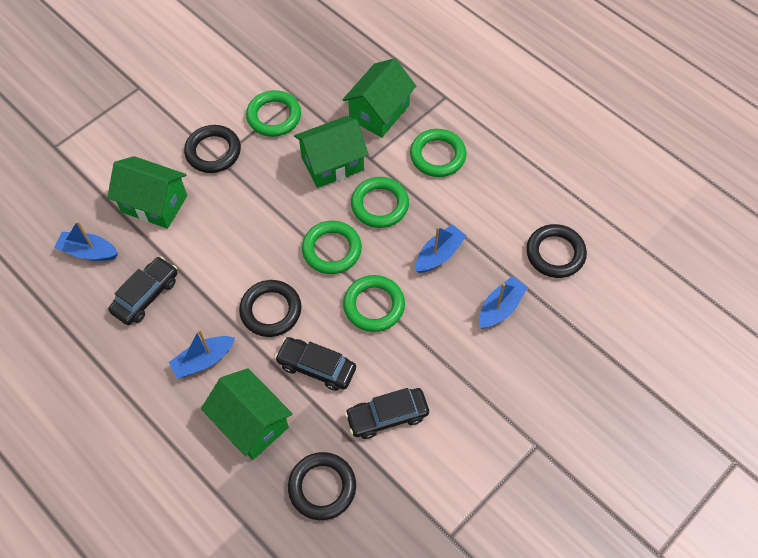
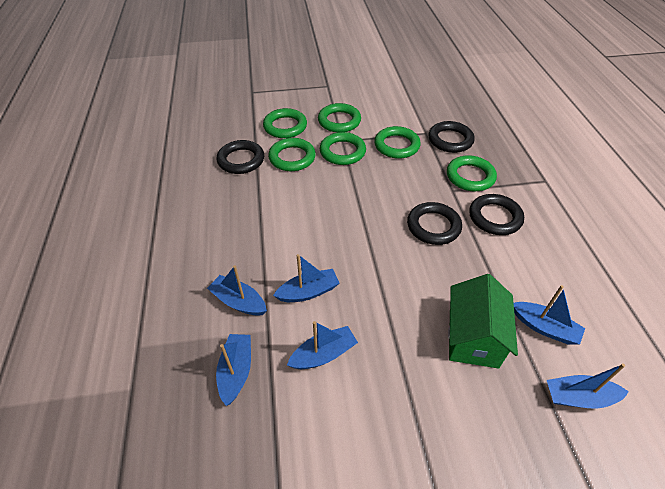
black car: [108,256,178,325] [275,337,356,391] [345,388,429,439] = 3 -> none = 0
blue boat: [54,221,118,261] [169,329,235,379] [416,224,467,273] [479,276,528,329] = 4 -> [207,265,267,316] [216,334,251,406] [273,254,339,302] [287,321,358,369] [514,285,585,345] [547,363,629,409] = 6
green house: [107,156,187,229] [201,368,293,460] [294,116,369,188] [342,58,416,138] = 4 -> [448,274,518,369] = 1
green ring: [246,90,301,137] [302,221,362,274] [343,275,405,332] [351,177,409,228] [410,129,466,177] = 5 -> [263,108,307,138] [268,138,316,171] [318,103,361,133] [320,132,366,165] [374,126,421,159] [447,155,497,191] = 6

